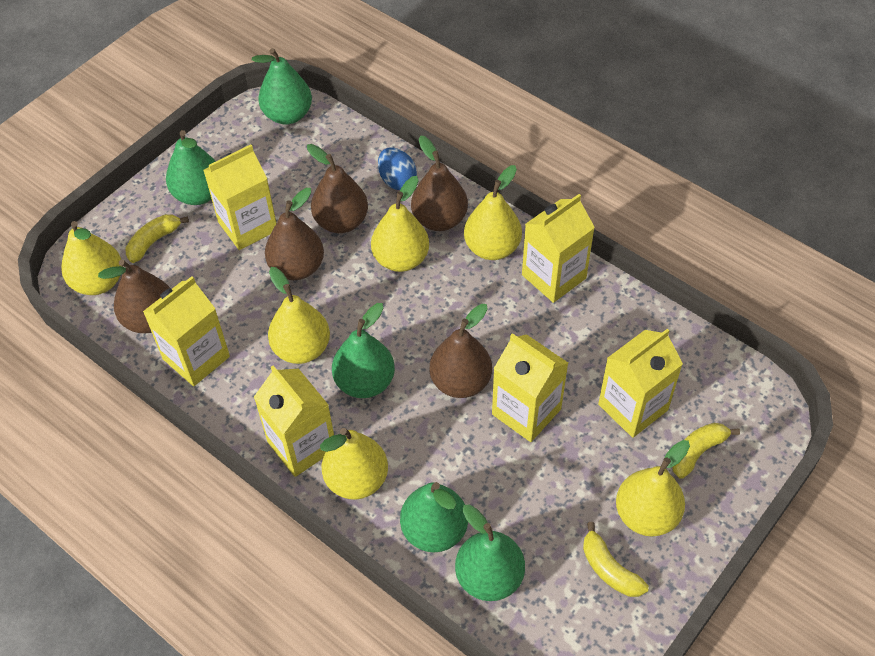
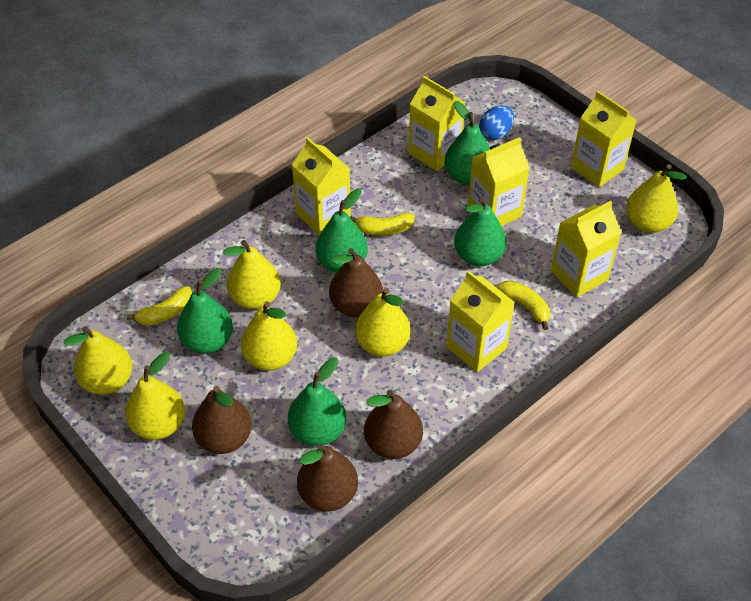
brown pear: [98,259,170,333] [265,188,324,280] [307,144,368,233] [411,135,468,231] [430,304,492,398] = 5 -> [192,386,252,454] [297,443,358,512] [329,248,383,317] [364,390,423,459] = 4

